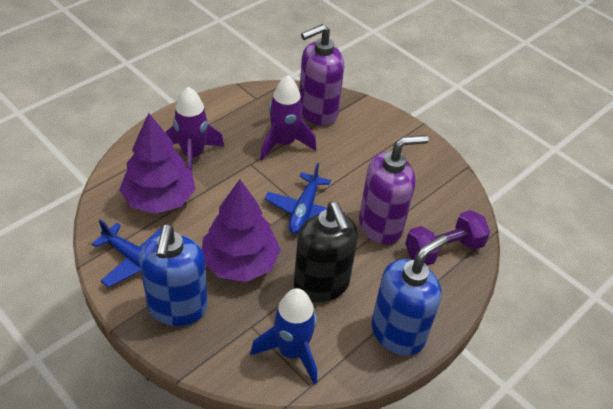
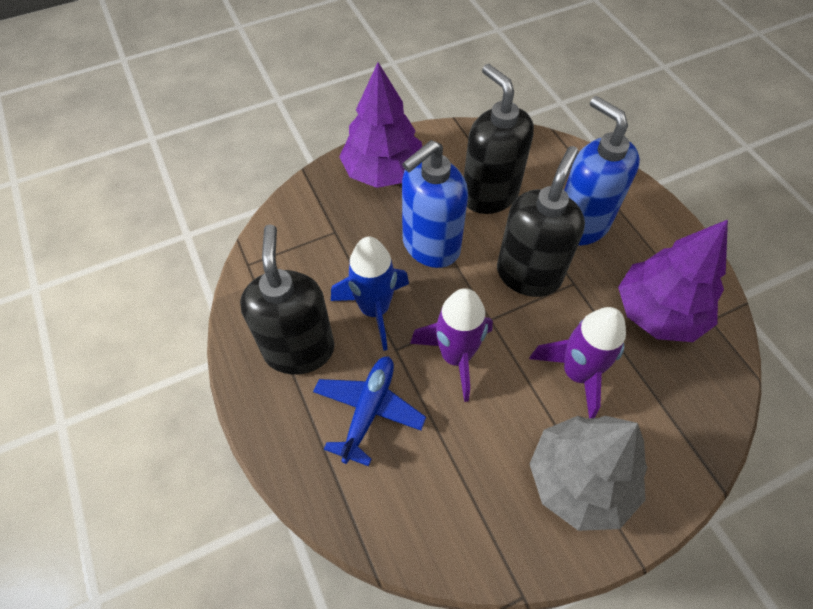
black soap dispenser: [294,202,358,302] = 1 -> [240,224,335,375] [464,64,534,214] [497,146,585,297] = 3
blue plane: [92,219,162,287] [265,163,345,234] = 2 -> [313,356,426,466] = 1
grey tree: none = 0 -> [530,416,647,531] = 1
purple dumbbell: [405,210,490,266] = 1 -> none = 0
purple soap dispenser: [299,24,344,126] [359,135,429,245] = 2 -> none = 0

